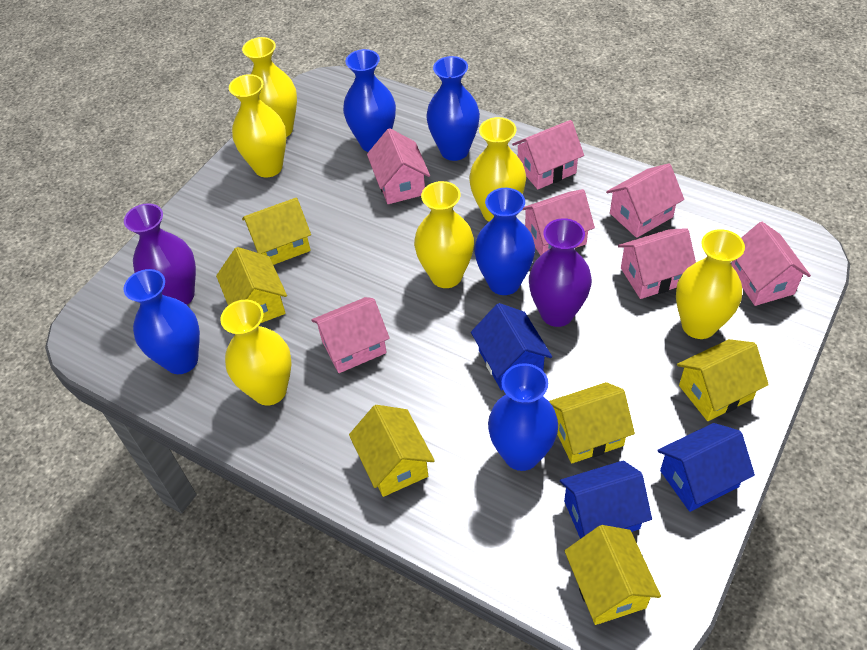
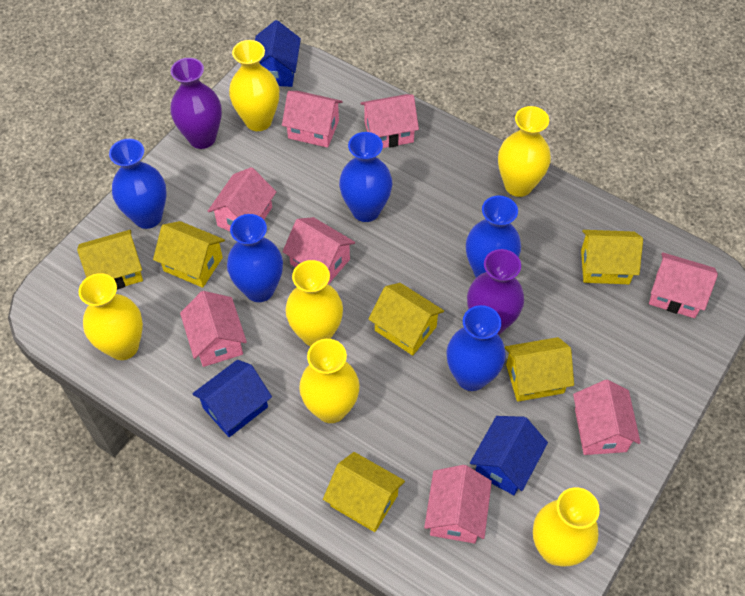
pink house: [311,297,390,373] [367,128,430,204] [512,120,584,189] [521,189,595,256] [606,163,684,238] [618,228,696,299] [731,222,811,306] = 7 -> [180,291,247,367] [208,167,276,231] [282,91,343,148] [282,217,355,285] [360,94,419,148] [424,465,492,543] [573,380,641,455] [649,252,718,318] = 8

